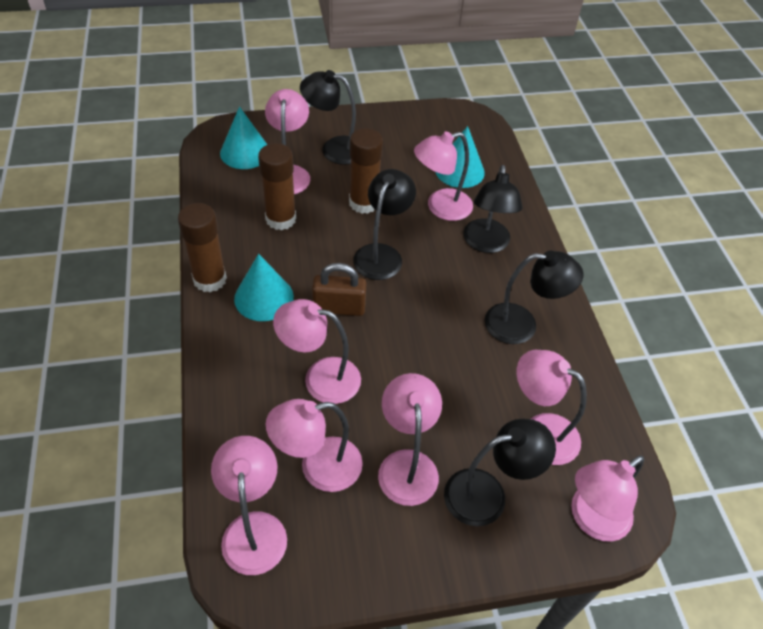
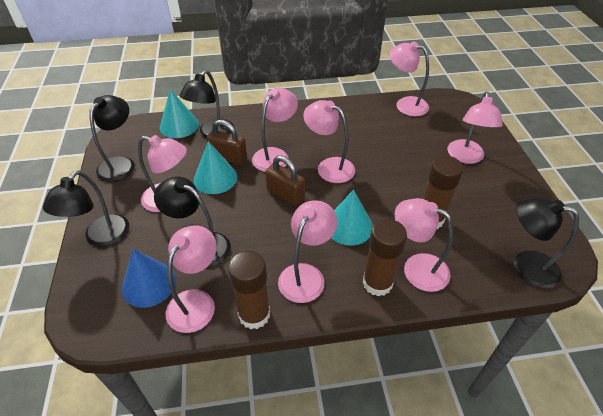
blue cone: none = 0 -> [122,249,176,308] = 1
brown padlock: [312,263,366,316] = 1 -> [207,120,247,165] [265,155,305,206] = 2

